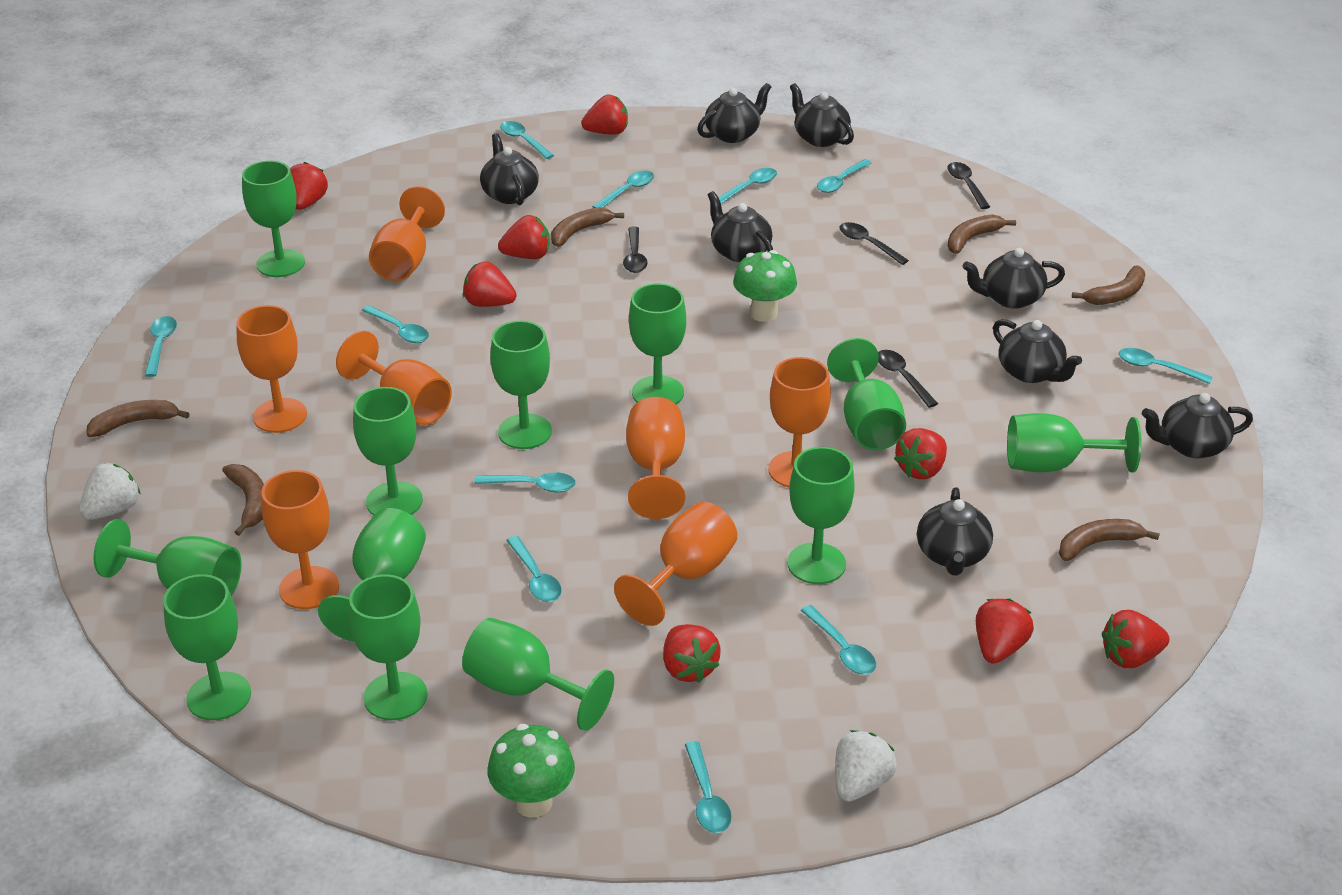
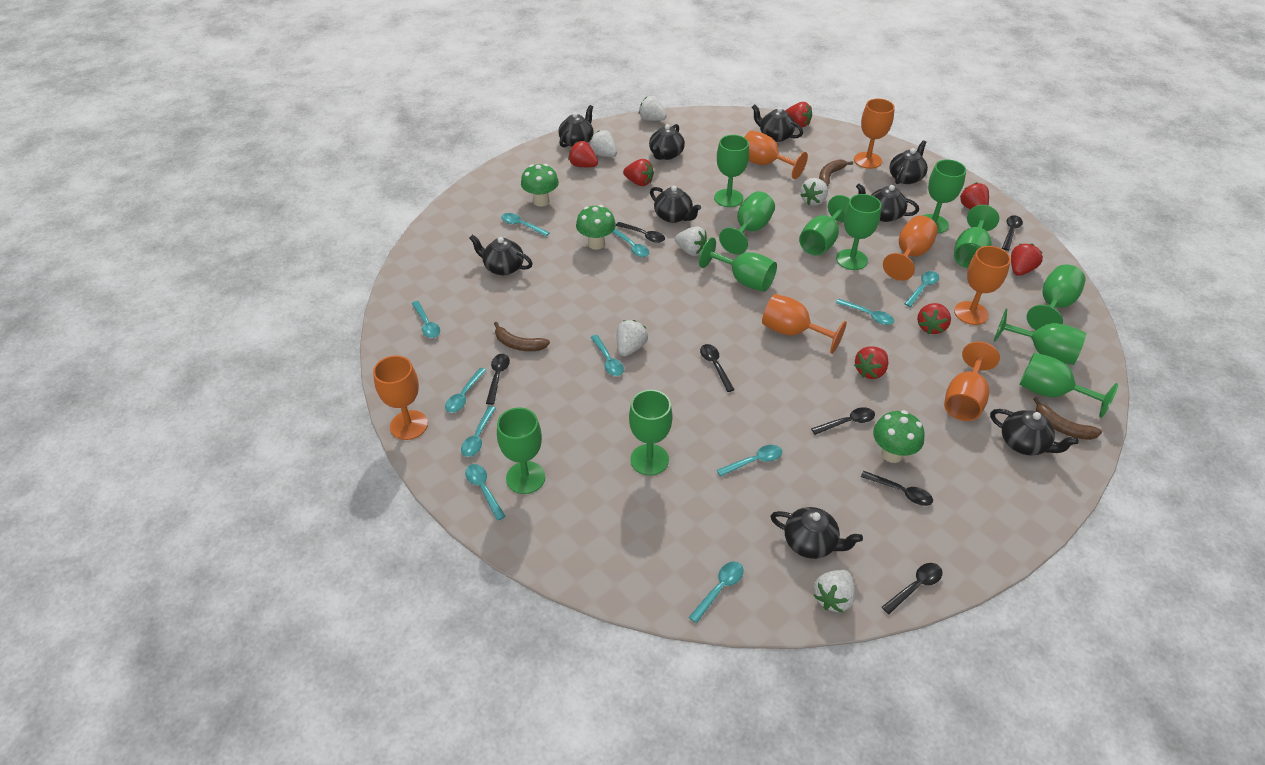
black spoon: [623,227,648,273] [839,222,909,265] [878,350,938,408] [947,162,990,209] = 4 -> [486,354,510,405] [616,222,665,243] [700,344,735,392] [811,407,875,435] [861,471,933,506] [882,563,943,614] [1002,215,1023,251] = 7
black teapot: [480,133,539,205] [697,83,771,143] [708,191,773,262] [790,83,854,147] [917,487,993,576] [962,248,1065,309] [993,319,1082,383] [1142,393,1253,458] = 8 -> [469,235,533,275] [558,105,593,148] [649,124,685,160] [650,186,701,223] [752,104,803,142] [770,507,863,559] [856,184,919,222] [889,140,928,184] [990,409,1079,456] = 9
brown banana: [86,400,190,437] [222,464,264,536] [551,207,624,247] [948,214,1016,254] [1059,519,1160,561] [1072,266,1145,305] = 6 -> [494,322,550,351] [819,159,853,187] [1033,397,1102,440] = 3
green mushroom: [488,724,575,818] [733,250,797,322] = 2 -> [521,164,559,207] [576,205,616,250] [873,410,925,463] = 3
red strawberry: [290,162,328,210] [463,261,517,307] [498,215,549,259] [581,95,628,135] [663,624,721,683] [894,428,947,479] [976,599,1034,664] [1102,610,1170,668] = 8 -> [568,141,598,167] [623,159,654,186] [785,102,812,128] [854,346,888,379] [917,303,951,334] [960,183,989,210] [1011,244,1043,276] = 7
white strawberry: [79,463,141,520] [835,730,897,802] = 2 -> [590,130,617,157] [617,320,648,356] [639,96,667,121] [675,226,707,256] [800,178,828,206] [813,570,855,613] = 6

